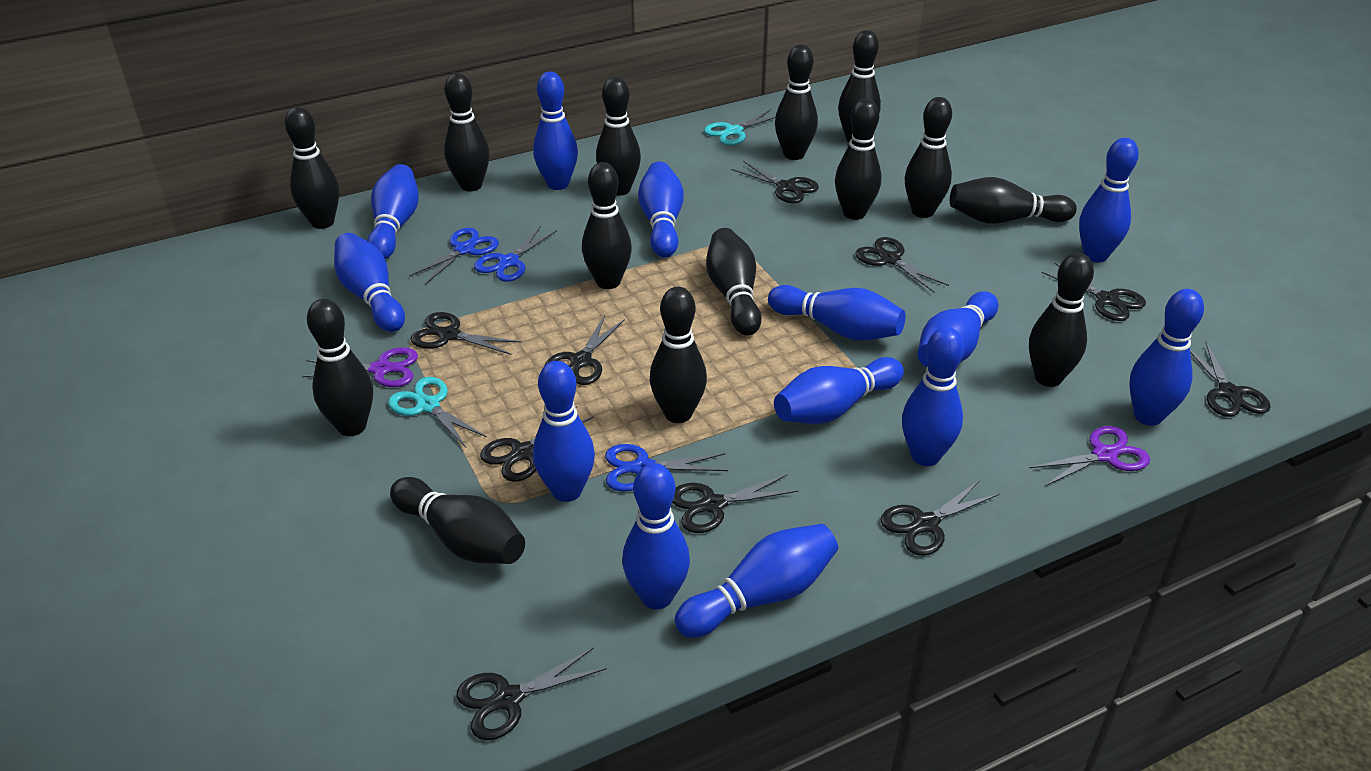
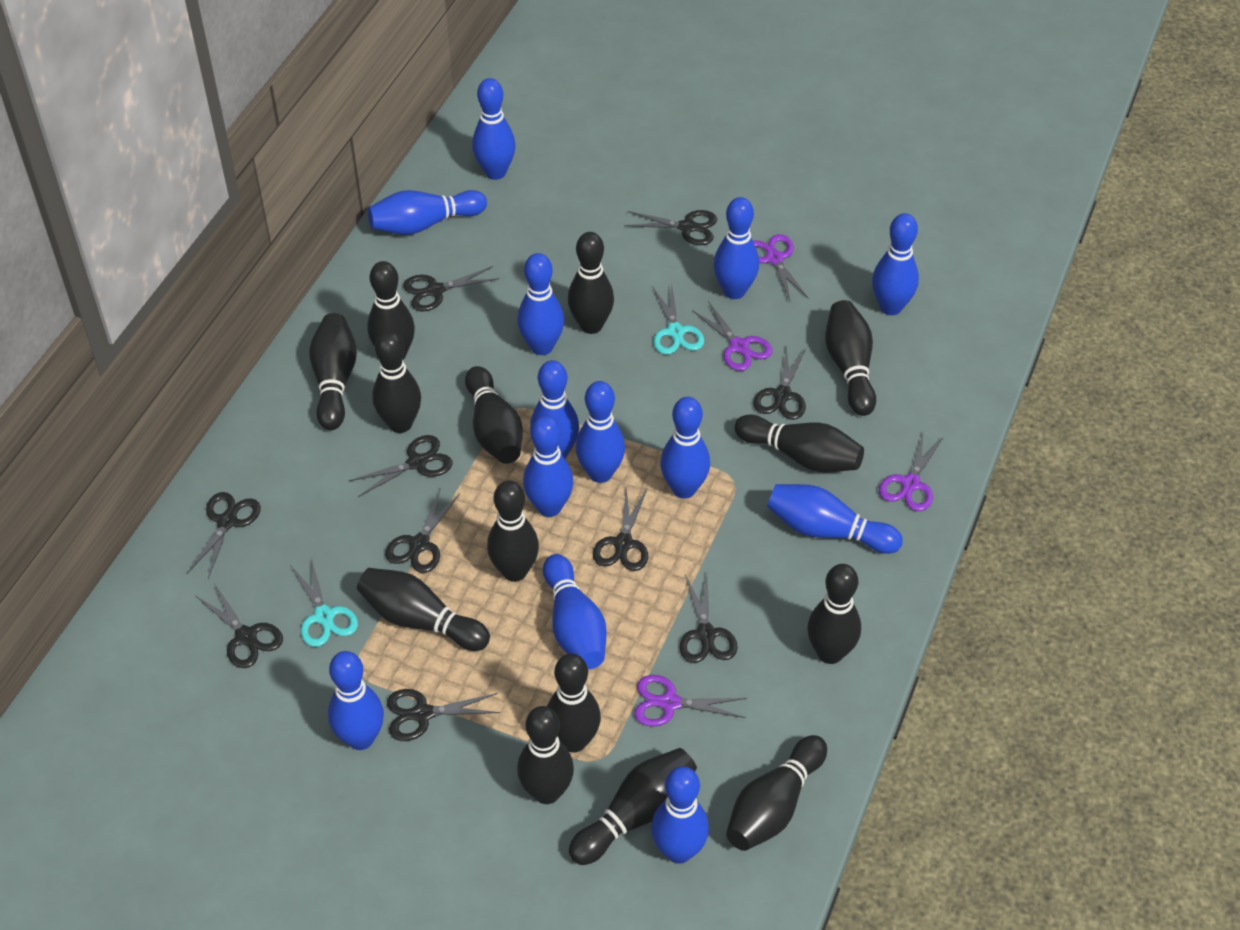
blue scissors: [409,228,499,284] [474,226,557,282] [605,444,728,491] = 3 -> none = 0
purple scissors: [302,348,418,387] [1029,426,1150,486] = 2 -> [634,675,747,727] [692,301,772,371] [753,234,809,303] [879,431,944,511] = 4

